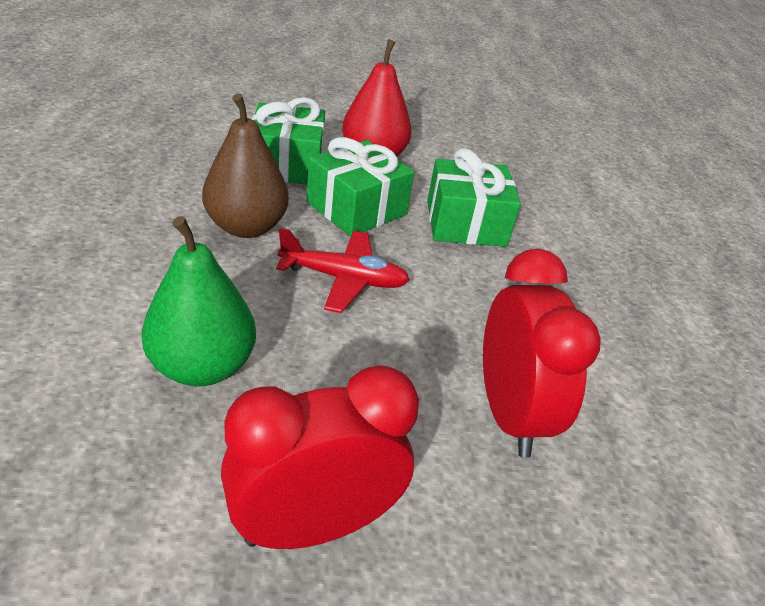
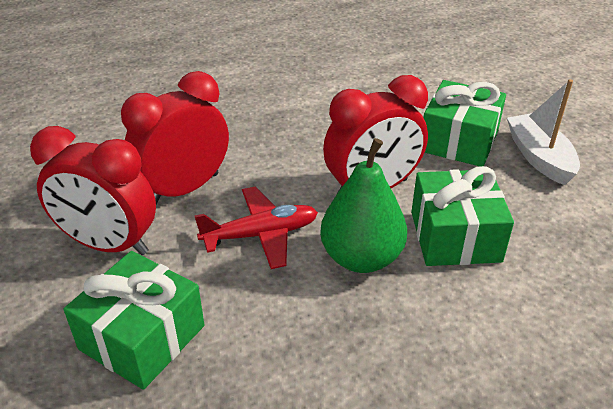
brown pear: [202,93,289,238] = 1 -> none = 0
red clock: [221,365,419,549] [483,249,601,457] = 2 -> [30,126,156,255] [121,71,229,204] [323,75,428,195] = 3
red pear: [342,39,412,156] = 1 -> none = 0
white boat: none = 0 -> [507,79,580,185] = 1

